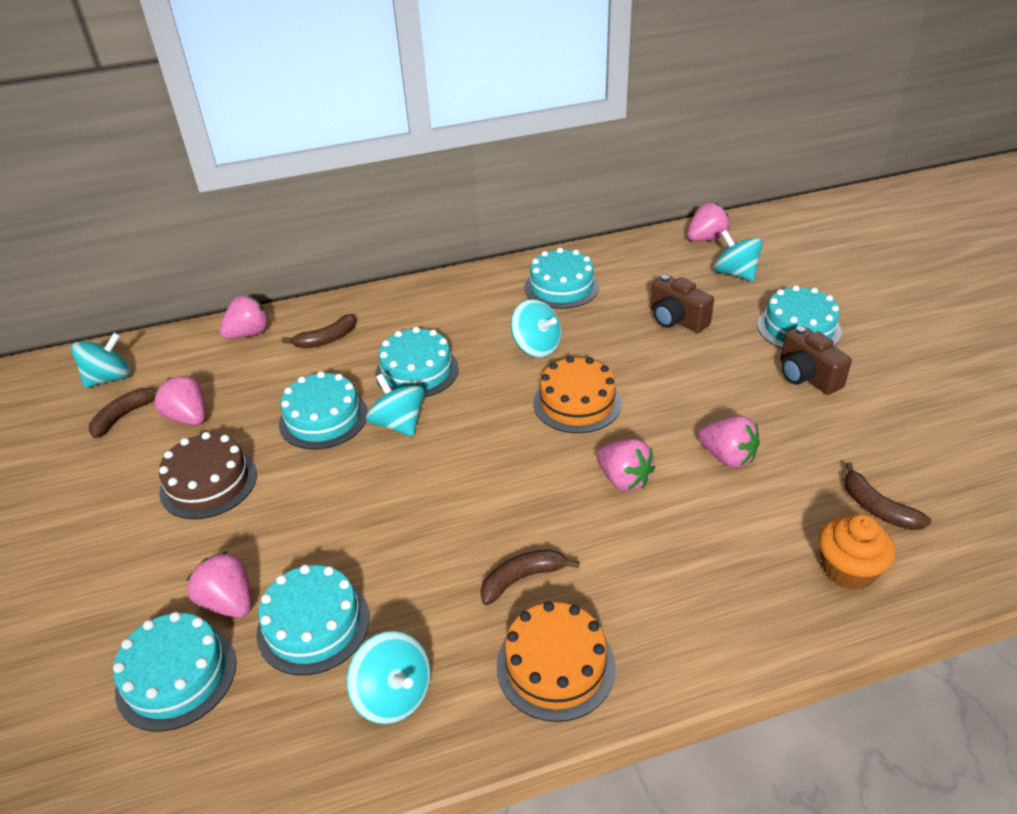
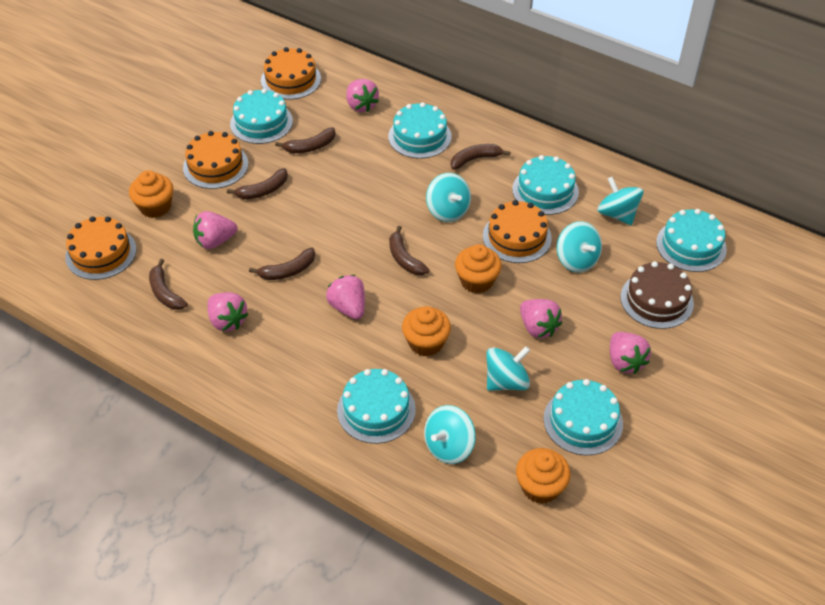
brown banana: [89,388,156,439] [282,314,356,348] [480,549,580,605] [844,462,931,530] = 4 -> [149,259,188,310] [227,168,288,199] [249,248,315,280] [275,127,336,153] [389,226,429,275] [451,144,511,170] = 6
brown camera: [650,274,714,333] [780,326,852,395] = 2 -> none = 0
orange cake: [497,601,615,722] [533,356,622,433] = 2 -> [65,216,137,280] [183,131,248,189] [261,47,321,100] [483,200,552,263] = 4
orange cupcake: [819,514,895,590] = 1 -> [129,170,173,218] [402,306,451,356] [455,244,502,293] [516,448,570,504] = 4

